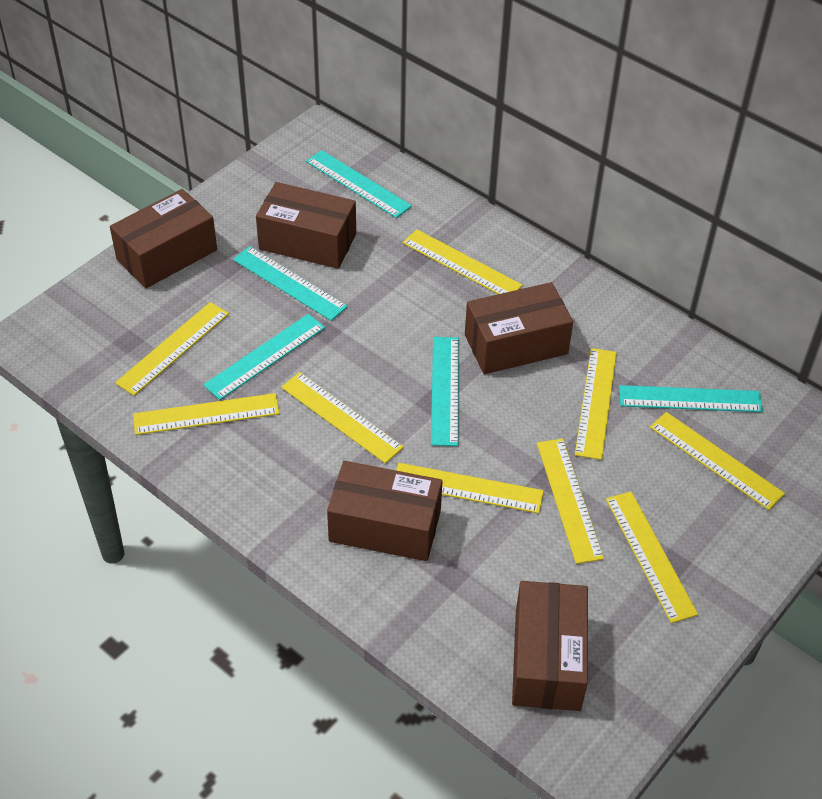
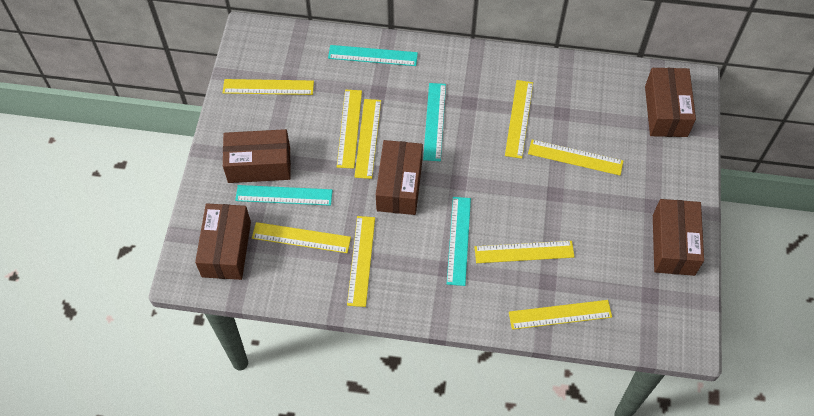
turquoise ruler: [203,314,325,400] [233,246,348,321] [306,150,412,218] [431,337,459,446] [619,385,763,412] = 5 -> [235,185,333,206] [328,45,418,66] [423,83,446,161] [447,197,471,286] = 4

